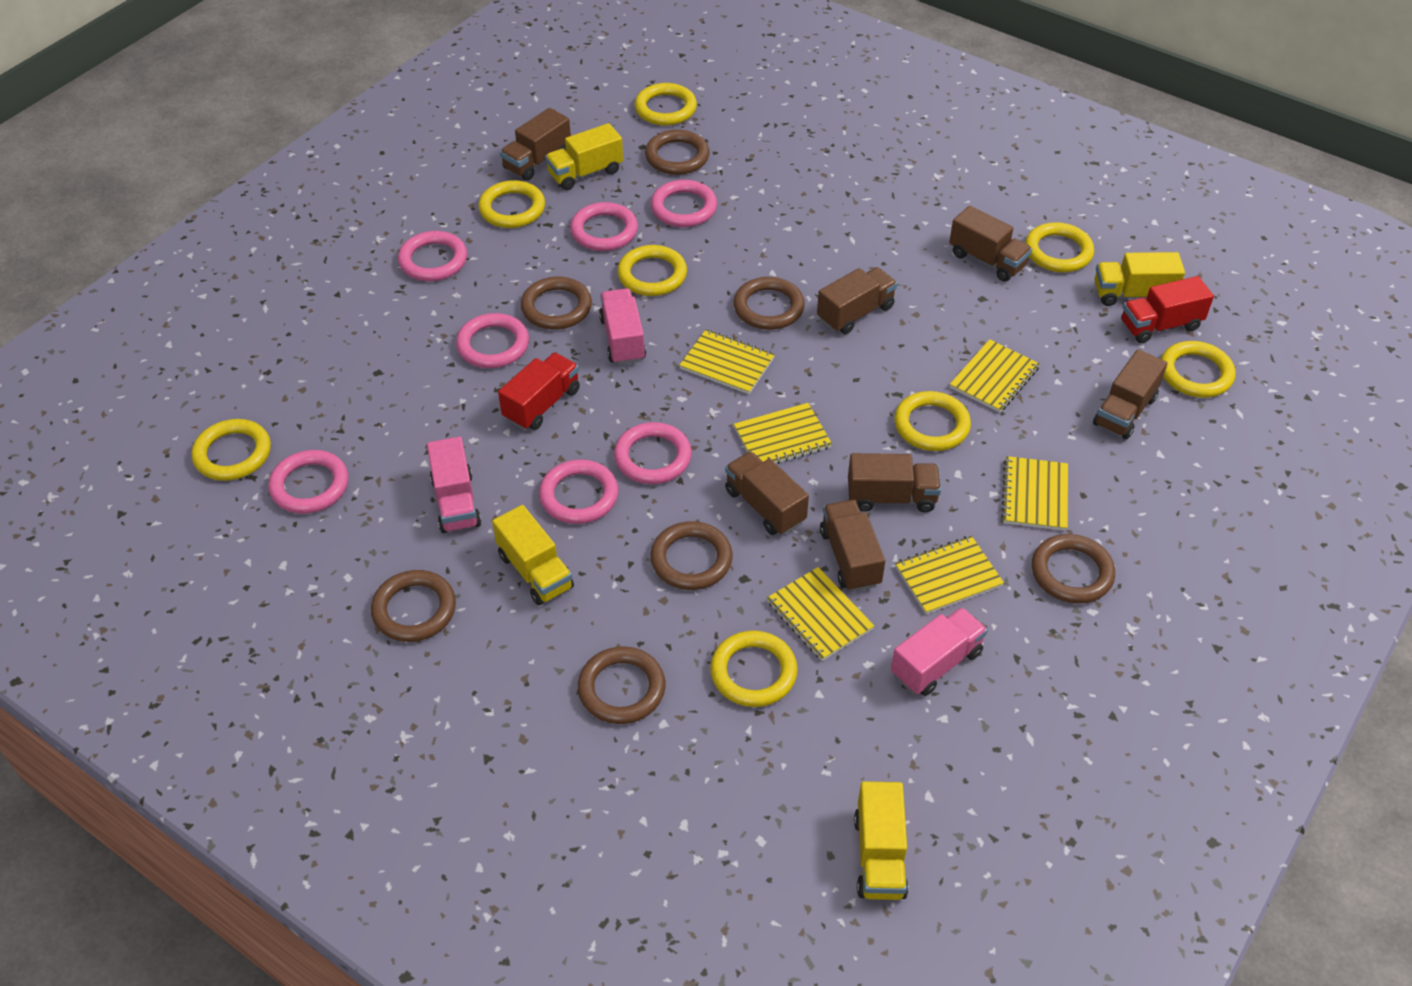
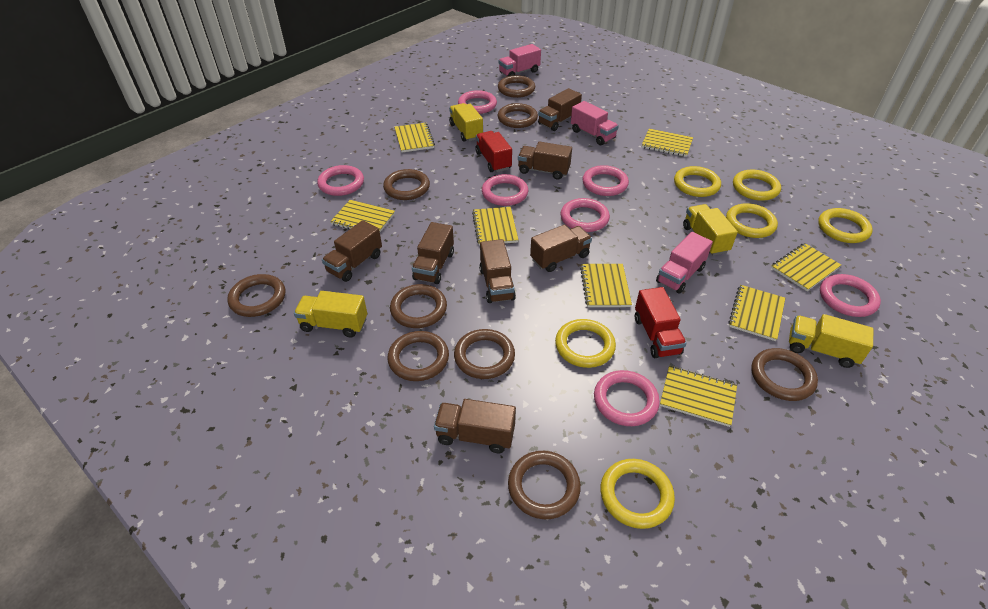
brown ring: [371,570,456,642] [521,277,592,329] [578,646,666,724] [645,130,709,175] [650,521,733,590] [733,277,805,330] [1032,534,1115,604] = 7 -> [227,274,285,317] [383,169,430,200] [387,331,449,381] [390,284,447,328] [454,329,515,379] [498,75,535,98] [498,103,538,128] [508,451,581,519] [751,348,818,401] = 9
yellow notebook: [679,329,775,394] [734,403,832,464] [767,567,874,661] [895,536,1004,614] [950,339,1040,413] [1001,456,1068,531] = 6 -> [330,200,395,232] [394,123,435,152] [472,207,519,246] [580,264,632,307] [642,129,693,157] [660,366,737,427] [728,285,785,341] [771,243,841,291] = 8
yellow ring: [191,419,271,481] [478,180,545,228] [617,245,687,296] [635,83,697,126] [710,631,798,707] [894,391,971,451] [1025,222,1094,272] [1161,341,1236,398] = 8 -> [555,319,616,368] [600,459,675,529] [674,166,721,197] [726,203,778,238] [733,170,781,201] [818,208,873,243] = 6

